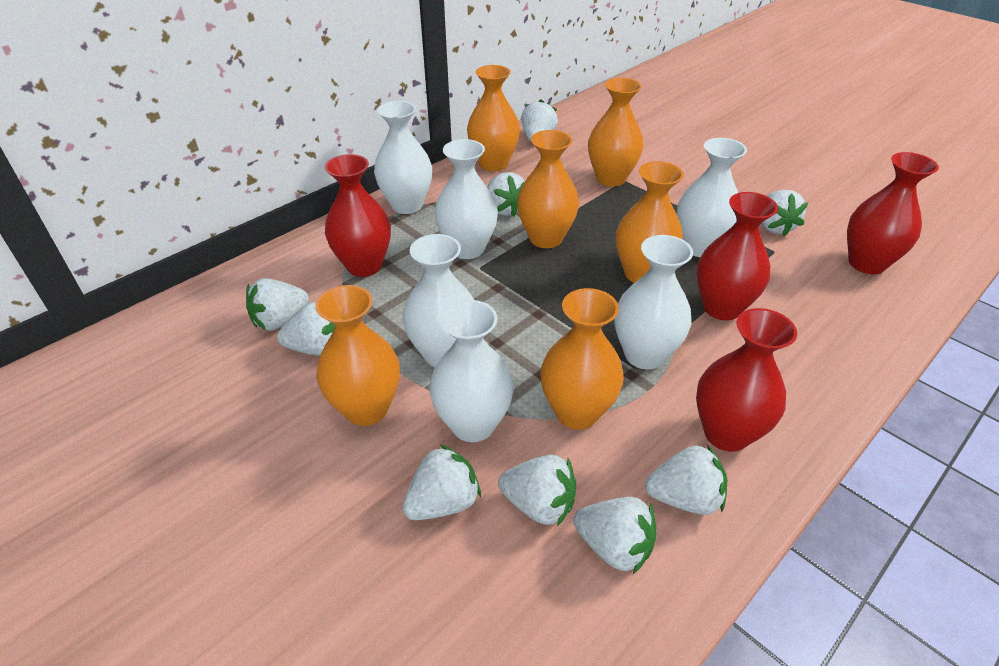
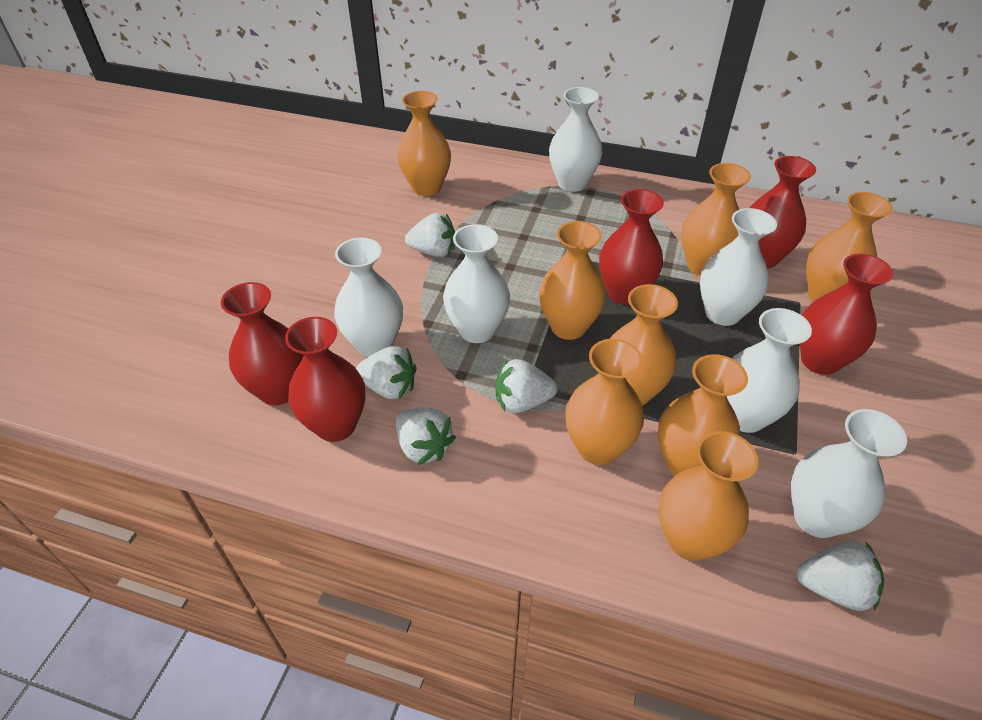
orange vase: [315,285,400,426] [467,65,520,171] [517,130,579,248] [541,288,624,430] [588,78,643,187] [616,161,684,283] = 6 -> [397,91,451,196] [539,221,606,340] [565,339,644,465] [610,284,678,406] [658,354,748,476] [658,431,758,561] [681,163,751,276] [806,192,893,302] = 8
red vase: [325,154,391,277] [696,308,797,452] [697,192,778,320] [847,152,939,274] = 4 -> [221,282,304,405] [285,317,366,442] [599,189,664,305] [750,156,816,269] [800,254,893,375] = 5
white strawberry: [246,278,309,331] [277,302,335,356] [403,444,481,520] [487,172,525,217] [498,455,576,527] [521,100,558,142] [573,497,657,574] [645,444,727,515] [762,190,808,236] = 9 -> [356,346,417,399] [396,407,456,465] [405,213,455,257] [496,359,557,413] [796,541,884,611] = 5

